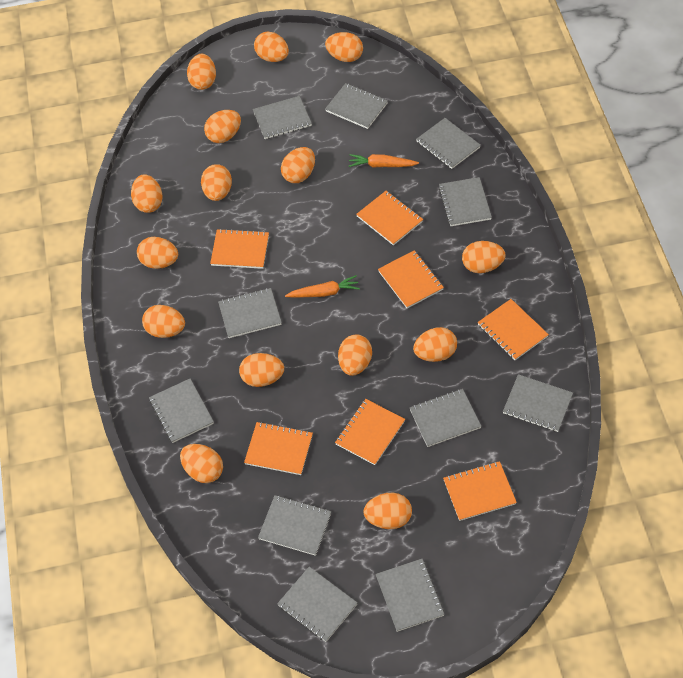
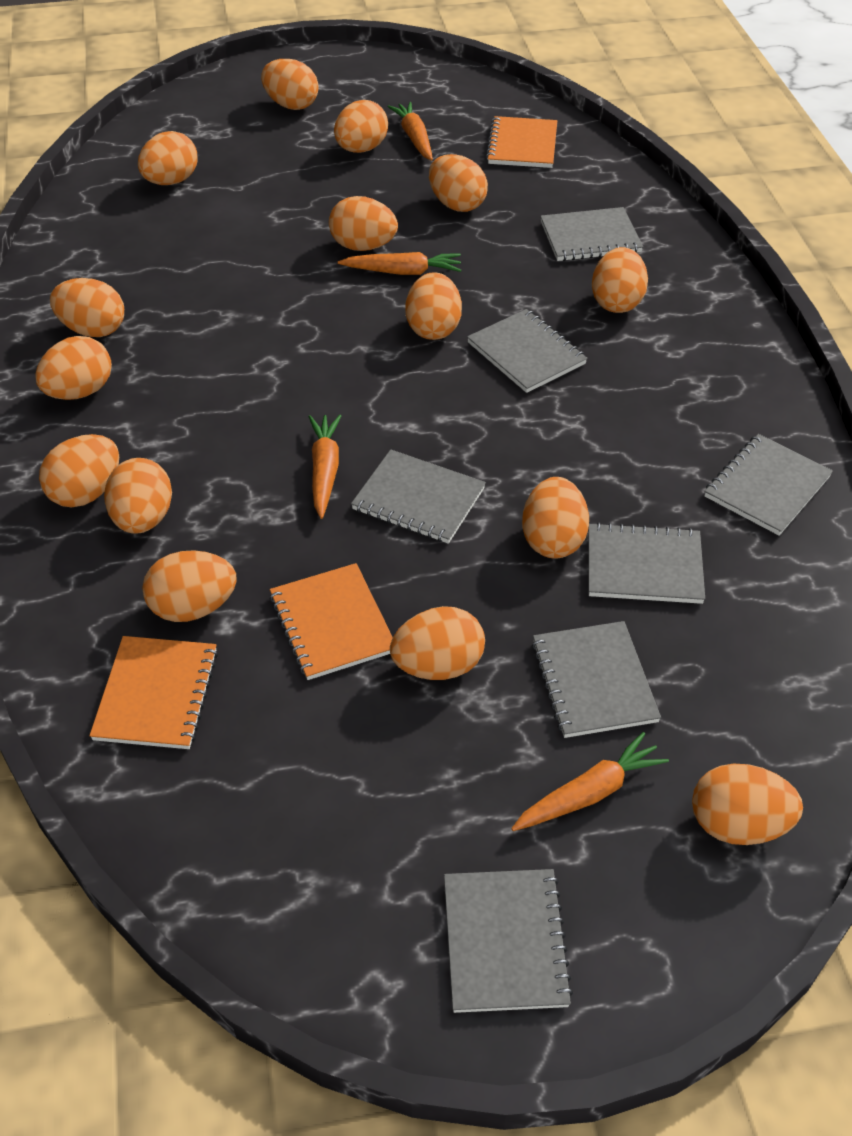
grey notebook: [149,378,214,443] [218,288,282,338] [253,96,312,139] [258,495,331,556] [277,567,358,642] [325,83,388,129] [376,559,445,632] [410,389,481,447] [416,118,481,169] [438,177,492,226] [503,374,573,432] = 11 -> [351,449,486,544] [444,869,573,1013] [467,309,588,393] [532,621,661,738] [540,207,643,261] [589,522,705,604] [705,434,833,536] = 7
orange carrot: [285,275,360,298] [349,154,419,168] = 2 -> [309,415,341,519] [338,252,461,275] [387,102,433,161] [511,732,669,831] = 4
orange notebook: [210,229,269,269] [244,422,313,475] [335,399,405,465] [356,191,423,245] [378,250,444,308] [443,461,517,521] [478,299,549,360] = 7 -> [89,636,218,749] [270,563,393,680] [486,116,557,168] = 3

